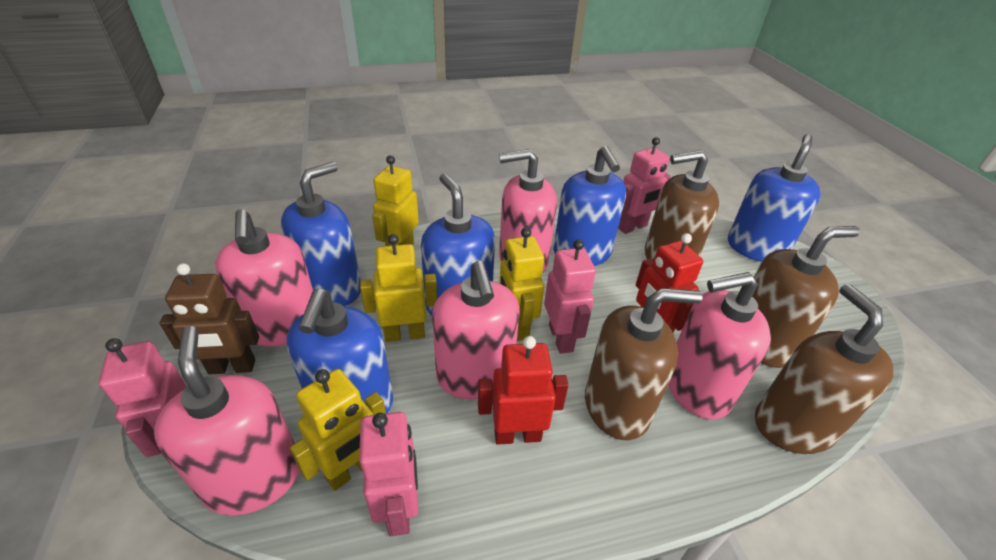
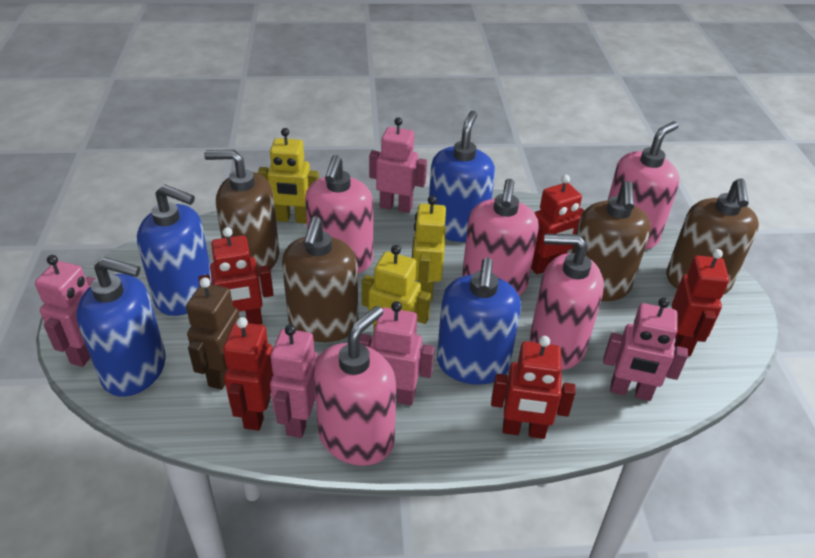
blue soap dispenser: [281,162,361,306] [286,288,393,413] [421,173,495,316] [553,146,626,266] [728,134,821,262] = 5 -> [76,257,166,397] [137,184,212,316] [429,111,495,242] [437,258,521,385] = 4
pink robot: [99,338,187,464] [359,412,418,536] [544,239,596,354] [618,137,671,234] = 4 -> [35,255,96,367] [270,324,318,438] [360,301,435,405] [369,117,427,213] [603,298,688,401] = 5
red robot: [478,336,568,445] [636,233,703,333] = 2 -> [198,227,274,325] [223,317,273,431] [491,336,576,439] [531,175,584,274] [672,249,729,356] = 5
yellow robot: [290,369,386,491] [360,234,437,342] [372,155,419,246] [499,227,544,341] = 4 -> [258,128,319,224] [362,245,431,334] [412,196,446,301] = 3

